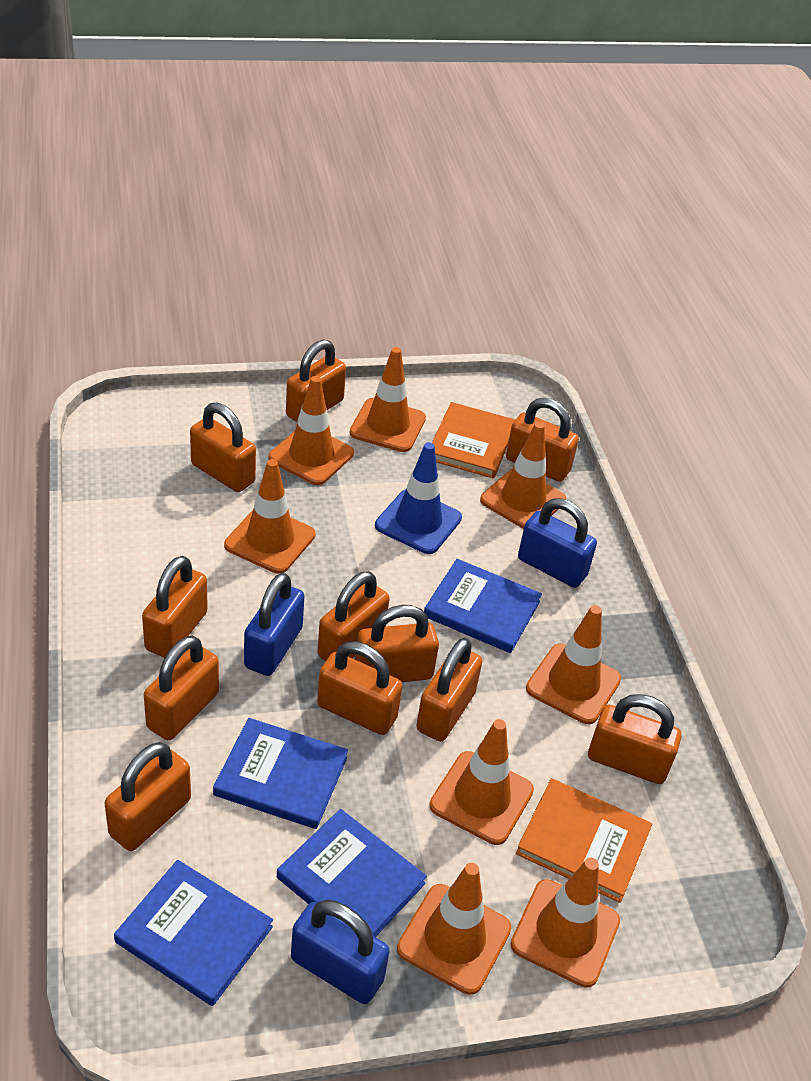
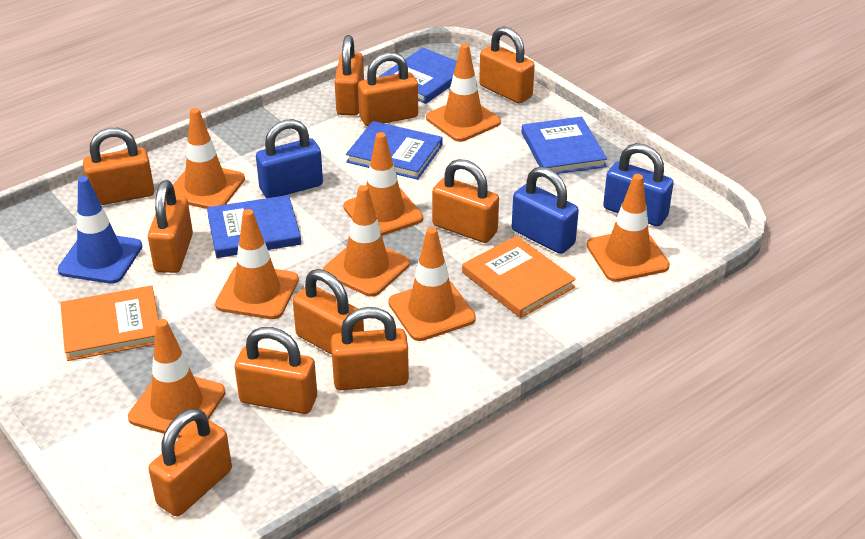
orange padlock: [105,742,191,851] [142,556,208,658] [144,636,219,740] [190,403,256,492] [286,339,346,423] [317,571,390,661] [317,641,402,735] [355,605,439,682] [416,638,482,741] [506,398,579,482] [588,694,682,784] = 11 -> [83,128,154,205] [148,180,193,273] [149,408,232,516] [235,327,317,414] [293,269,364,355] [331,307,409,390] [334,35,364,116] [358,52,418,126] [432,159,499,243] [479,26,535,104] = 10

